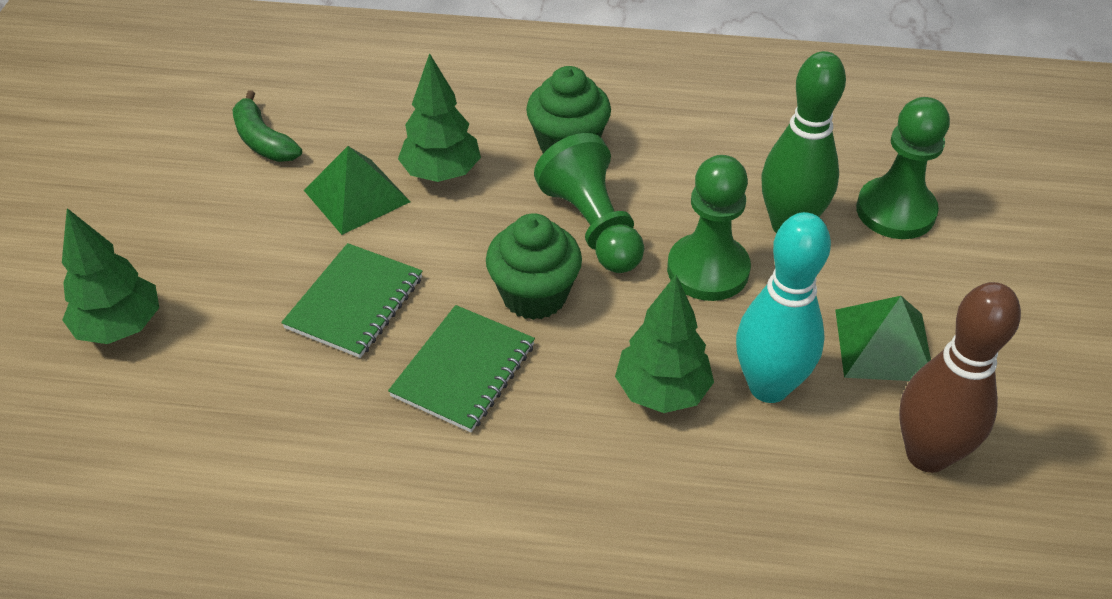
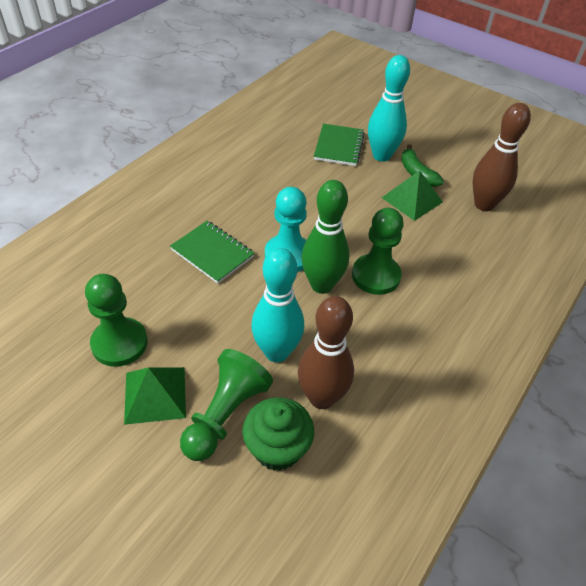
brown bowling pin: [899,282,1021,473] = 1 -> [298,296,354,409] [473,103,531,211] = 2
green cupcake: [486,213,582,320] [526,66,611,153] = 2 -> [242,397,314,471] = 1
green tree: [62,208,159,344] [398,53,481,182] [615,275,714,413] = 3 -> none = 0
turquoise bowling pin: [736,212,831,403] = 1 -> [251,248,304,363] [368,55,410,162] = 2
turquoise pawn: none = 0 -> [265,187,307,272] = 1

